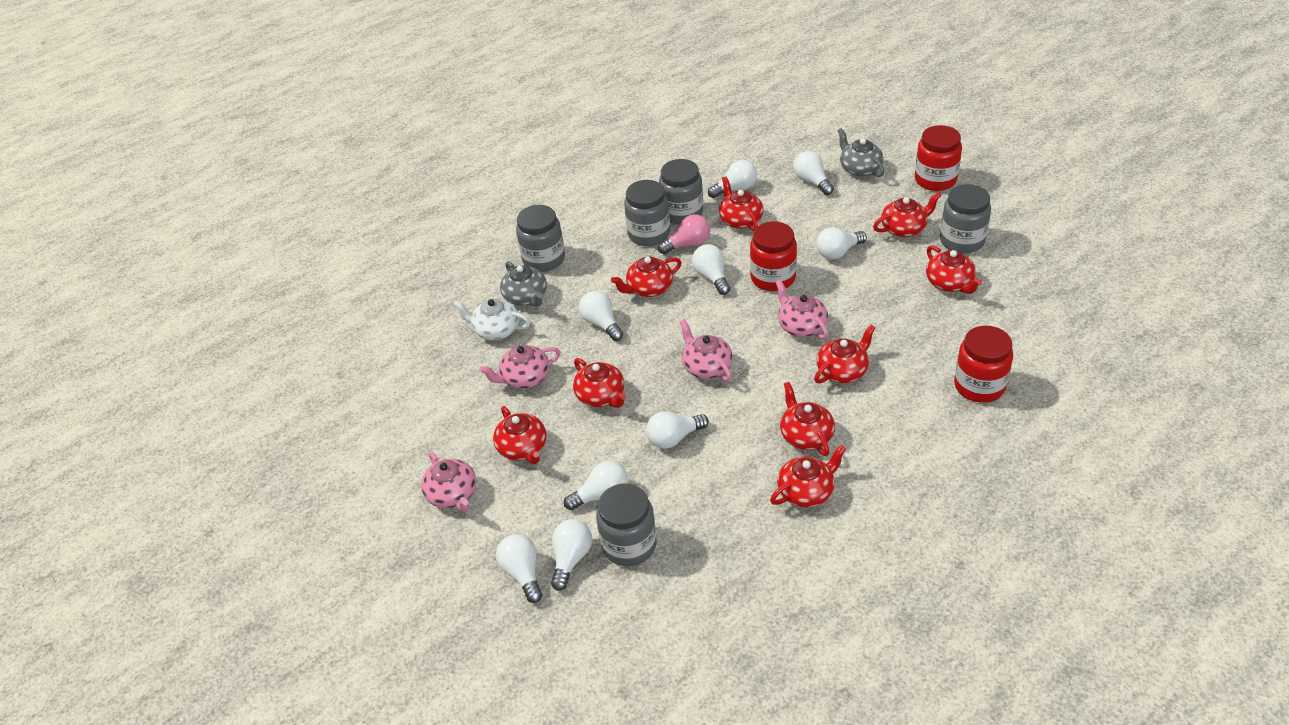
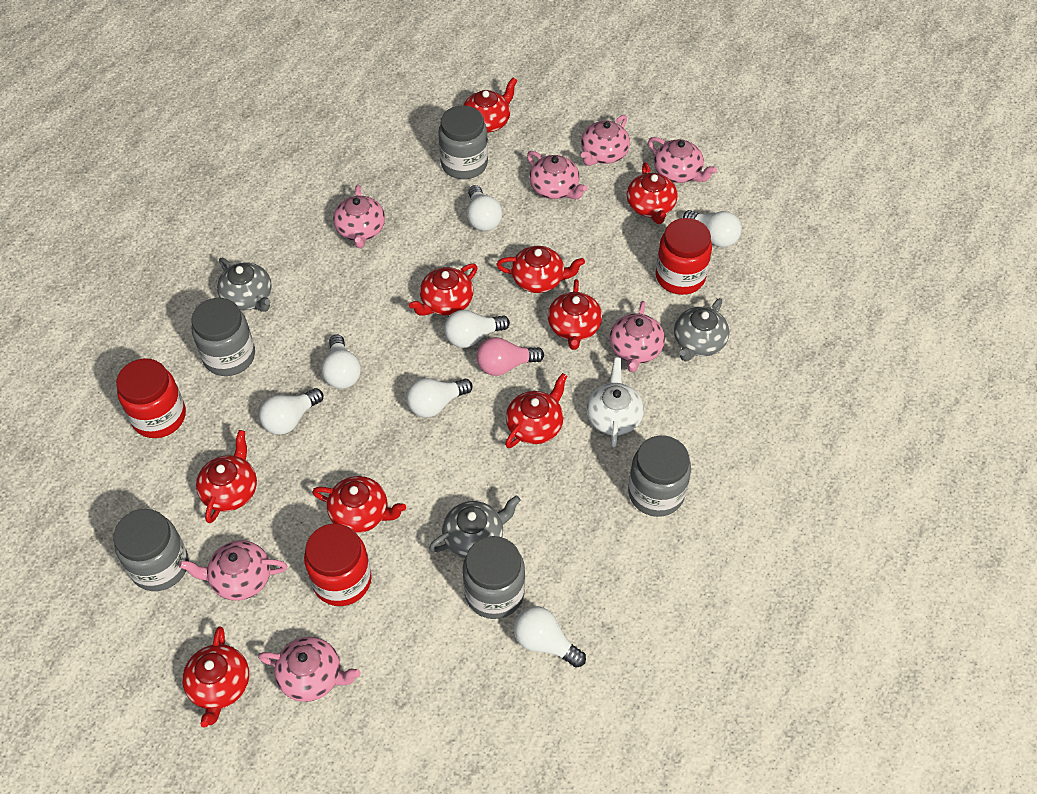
grey teapot: [500,261,547,307] [838,128,884,177] = 2 -> [217,258,272,312] [429,495,521,558] [674,298,729,361] = 3
pink teapot: [421,452,477,512] [479,345,561,389] [680,319,733,381] [775,280,829,339] = 4 -> [179,540,287,601] [258,637,361,702] [333,185,385,248] [527,151,587,199] [581,115,630,166] [610,301,665,372] [648,137,717,183] = 7
white light bulb: [496,534,542,603] [551,519,592,591] [564,461,628,510] [579,291,623,341] [646,411,709,449] [692,244,730,295] [708,160,757,198] [793,151,834,195] [816,227,867,260] = 9 -> [259,388,323,435] [321,334,361,389] [406,378,473,418] [444,310,510,348] [467,185,502,231] [514,606,586,668] [683,210,742,247] = 7

